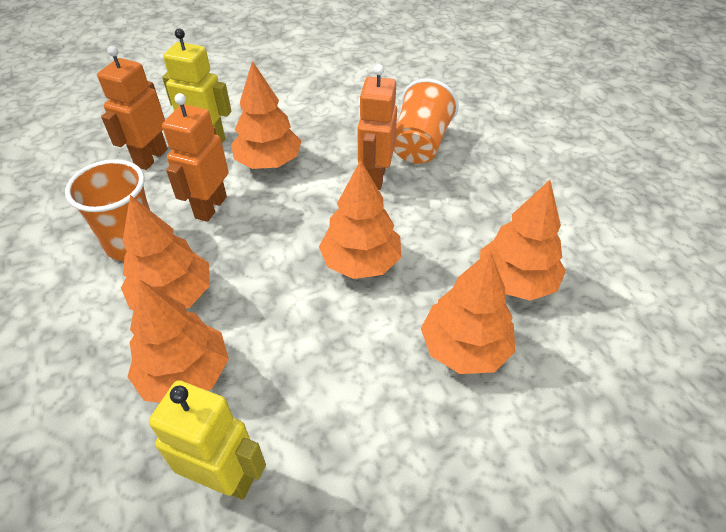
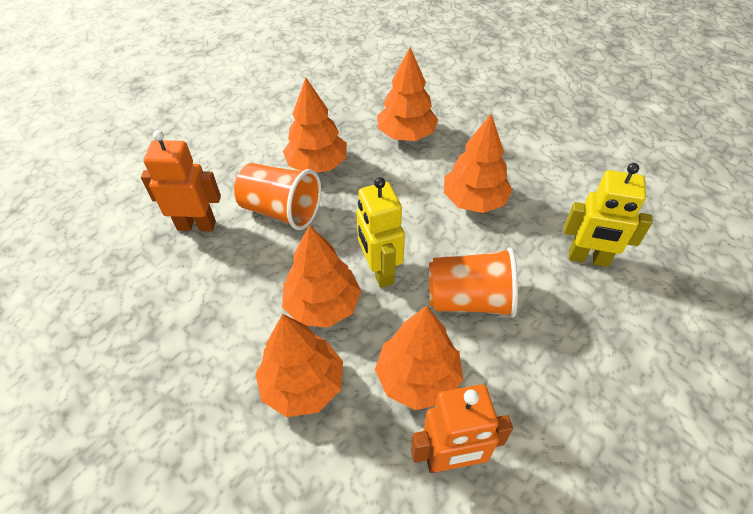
orange robot: [97,46,168,170] [162,93,229,222] [358,64,397,190] = 3 -> [141,130,221,231] [411,384,513,473] = 2

